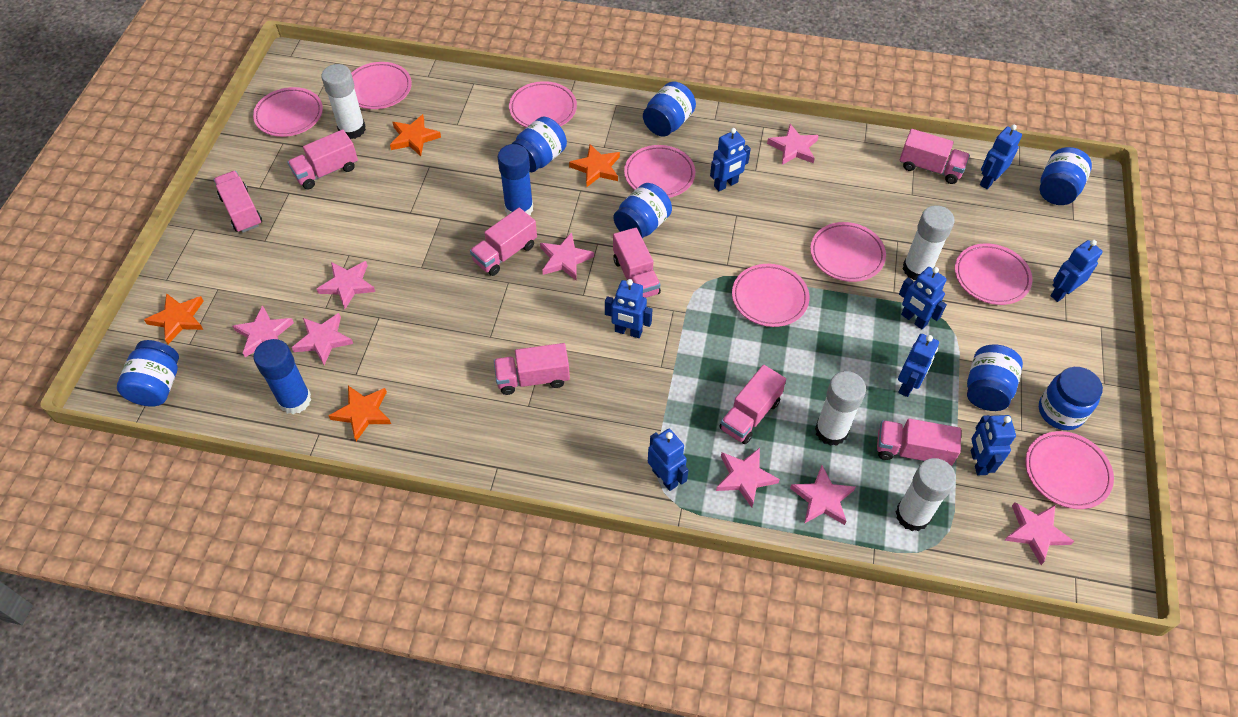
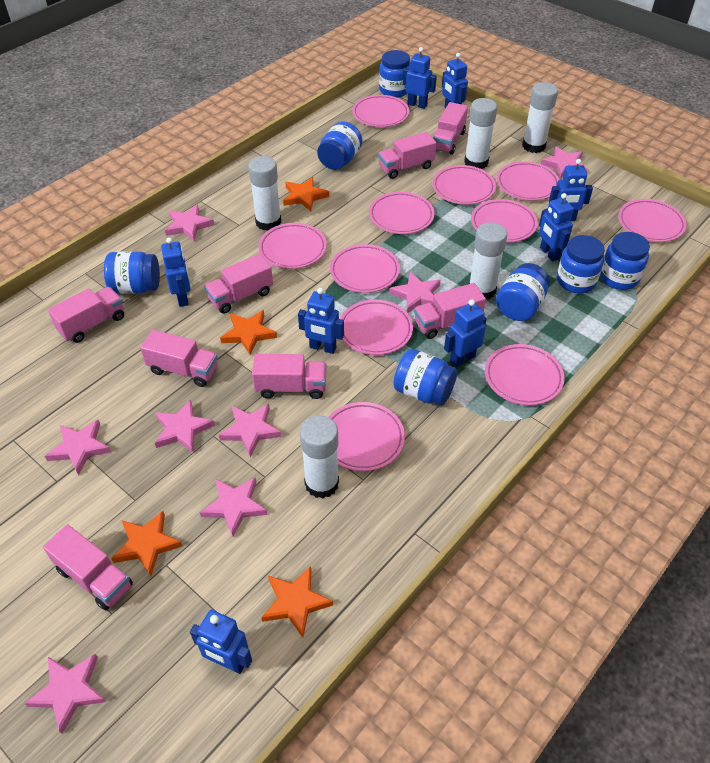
blue glue stick: [253,339,311,414] [498,144,533,215] = 2 -> none = 0
pink plate: [253,87,323,137] [351,62,412,109] [509,81,577,128] [624,145,695,198] [732,264,809,327] [810,222,886,282] [955,244,1032,305] [1025,431,1114,509] = 8 -> [258,223,327,269] [328,402,405,471] [330,244,400,293] [340,300,413,355] [352,95,409,127] [369,192,435,234] [432,165,496,205] [471,199,538,243] [485,344,565,405] [497,161,560,201] [618,199,687,242] = 11
white glue stick: [321,64,366,139] [815,371,866,446] [895,458,956,531] [903,205,954,280] = 4 -> [248,156,281,231] [300,415,339,499] [464,98,497,169] [469,222,507,299] [522,82,558,153] = 5

